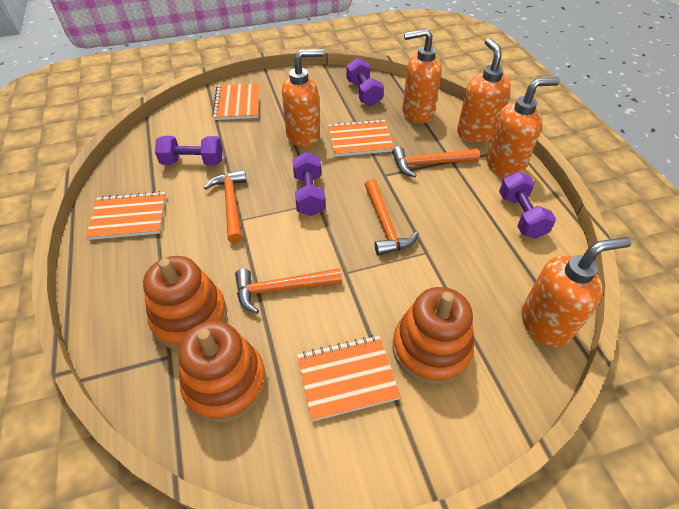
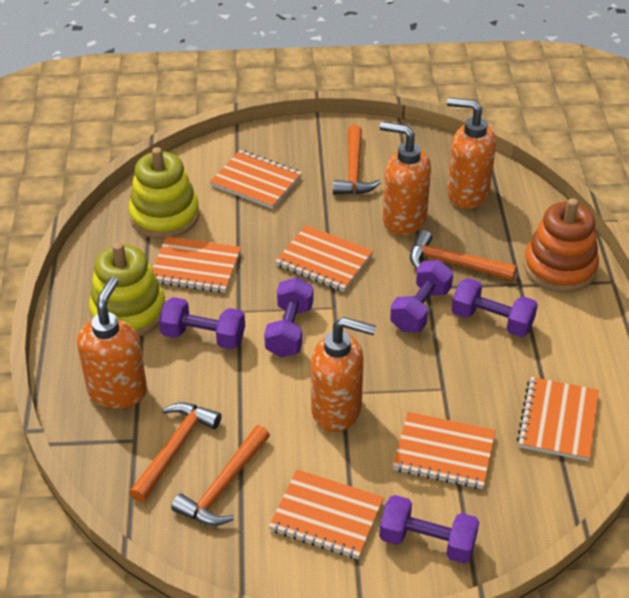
orange notebook: [86,191,166,240] [212,83,259,120] [297,335,401,422] [328,119,394,157] = 4 -> [152,236,241,293] [210,150,302,209] [269,469,384,559] [275,225,373,292] [393,412,496,489] [517,377,599,461] = 6
orange soap dispenser: [282,49,324,147] [402,28,442,123] [457,38,511,142] [487,77,560,178] [521,237,632,347] = 5 -> [77,277,147,409] [311,317,376,432] [380,122,431,235] [447,98,496,209] = 4
orange stacking toy: [143,256,227,350] [178,321,266,423] [393,287,474,385] = 3 -> [524,198,599,293] = 1
purple dumbbell: [155,136,223,165] [293,152,326,216] [346,58,384,106] [499,172,556,239] = 4 -> [159,297,245,349] [264,277,313,357] [379,495,479,564] [390,260,453,332] [451,278,538,337] = 5
yellow stacking toy: none = 0 -> [89,242,165,337] [129,147,199,239] = 2

